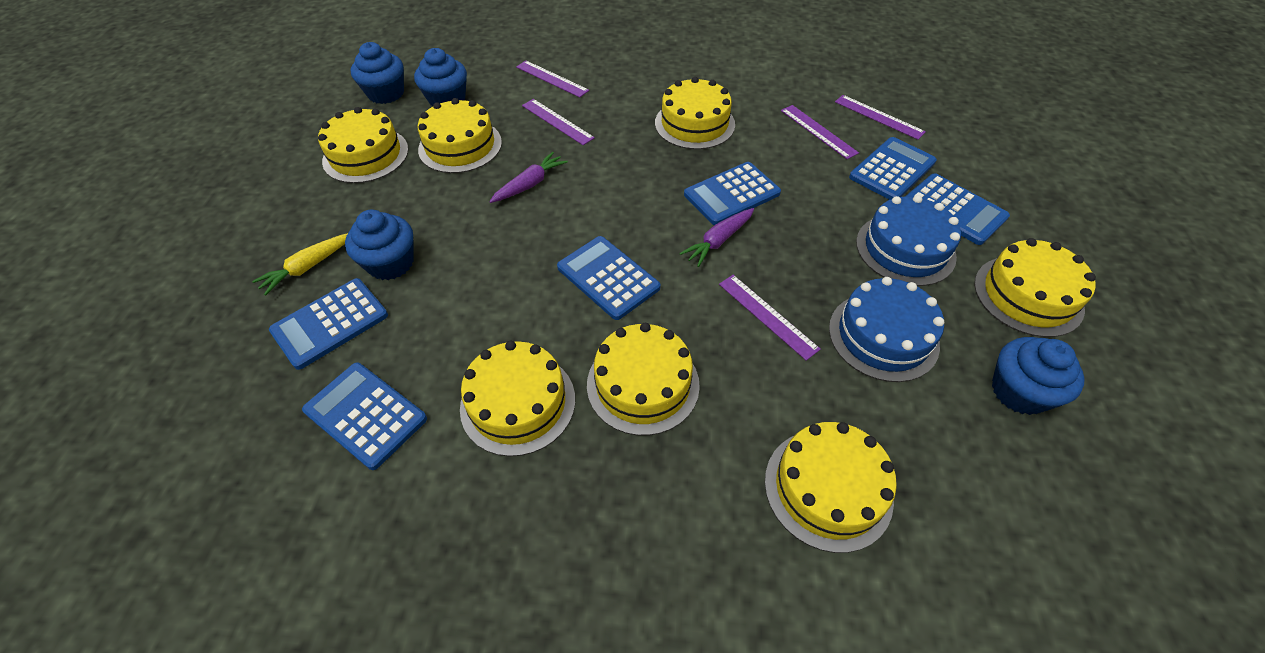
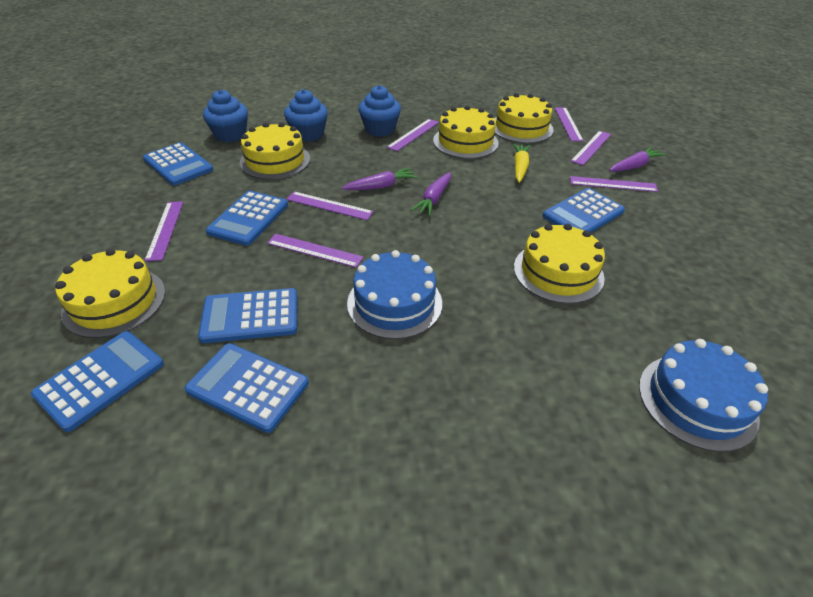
blue cupcake: [345,210,414,280] [351,42,404,104] [414,48,467,107] [992,337,1085,415] = 4 -> [203,90,248,142] [284,89,328,142] [359,85,401,137] = 3
purple carrot: [489,152,568,203] [679,208,754,267] = 2 -> [341,168,418,190] [411,172,451,216] [609,147,665,172] = 3
purple ruler: [516,61,589,98] [522,99,595,145] [719,275,821,361] [781,105,859,159] [835,95,926,140] = 5 -> [144,201,183,261] [267,234,364,268] [286,192,374,220] [387,119,439,151] [555,107,584,141] [570,176,658,192] [571,131,611,165] = 7
yellow cake: [318,107,408,183] [418,98,502,173] [460,341,575,457] [587,323,700,436] [655,77,735,149] [765,422,897,553] [974,238,1096,337] = 7 -> [55,248,165,338] [240,122,310,179] [433,105,499,159] [495,93,554,143] [514,224,605,304] = 5

